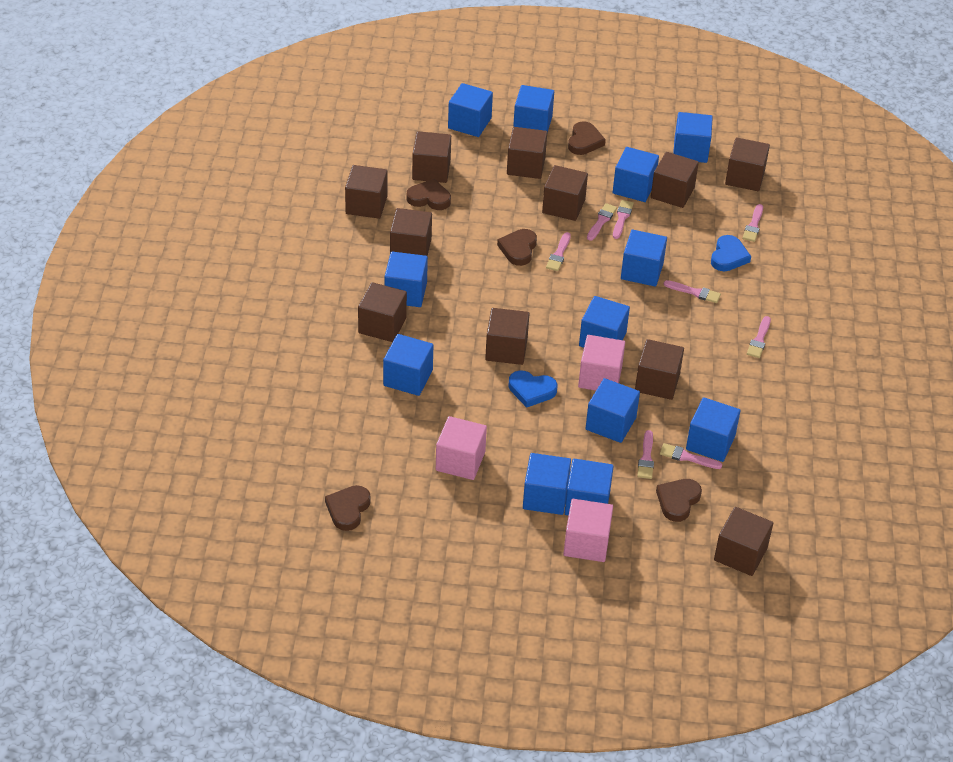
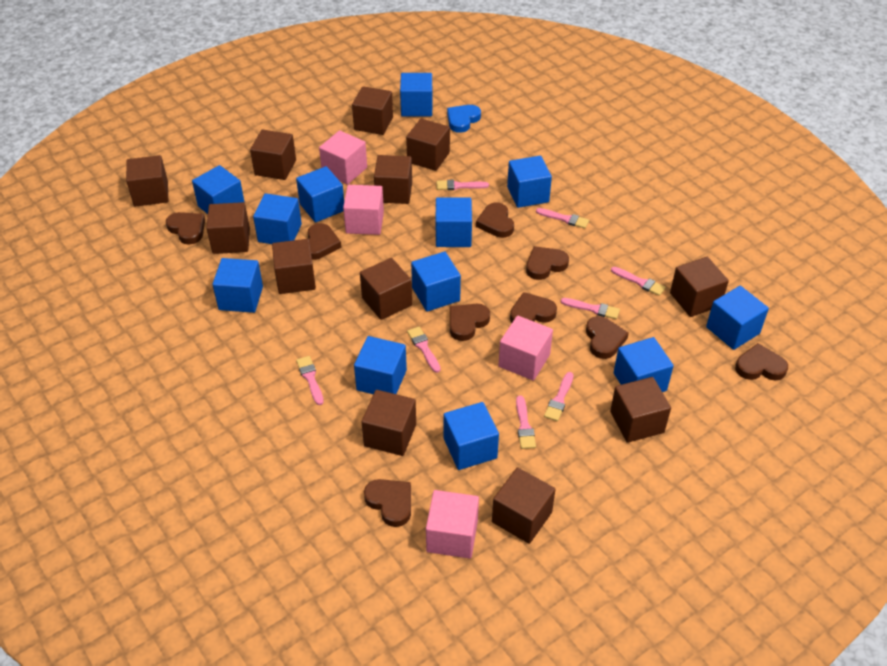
blue heart: [508,370,558,408] [711,235,751,271] = 2 -> [447,105,481,133] = 1
brown cube: [345,165,387,219] [358,282,407,342] [390,208,432,256] [412,132,451,183] [485,308,529,365] [507,127,547,179] [542,165,588,221] [635,339,684,400] [651,152,699,208] [714,507,773,576] [725,137,770,191] = 11 -> [126,155,168,207] [206,202,250,254] [250,130,296,180] [272,239,316,294] [352,86,393,135] [360,258,412,320] [362,390,416,456] [374,155,412,204] [406,119,450,171] [492,467,556,544] [610,377,671,443] [670,257,729,317] = 12
brown heart: [325,485,371,531] [407,179,451,210] [497,229,537,266] [568,121,606,155] [656,479,702,522] = 5 -> [166,212,205,244] [308,223,341,260] [364,479,411,527] [450,304,490,341] [476,202,514,238] [510,292,557,323] [526,246,569,280] [586,316,629,359] [735,343,788,381] = 9
pink cube: [436,416,487,480] [563,499,613,562] [578,335,625,391] = 3 -> [319,130,367,185] [343,185,384,235] [426,490,479,559] [498,316,553,381] = 4

